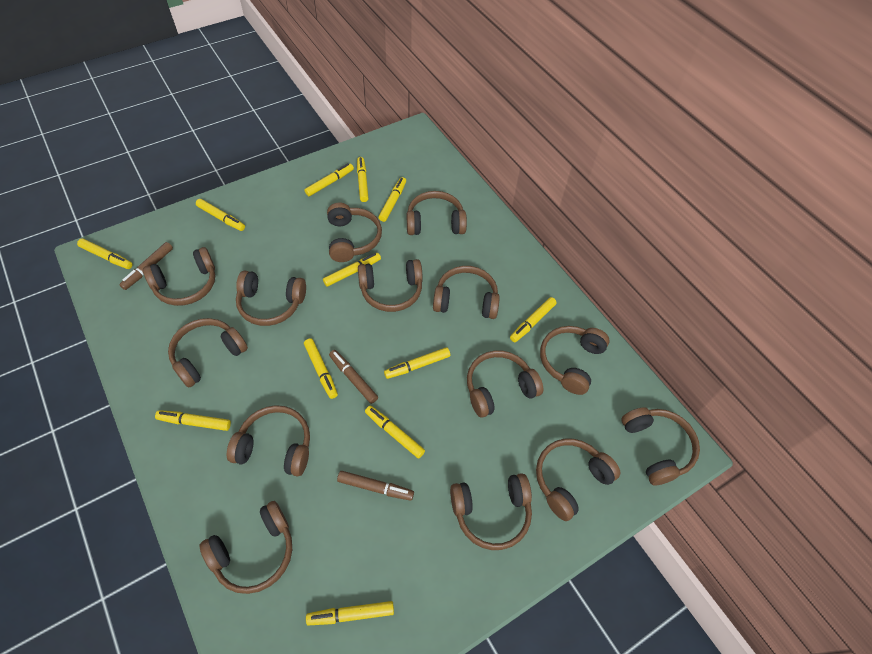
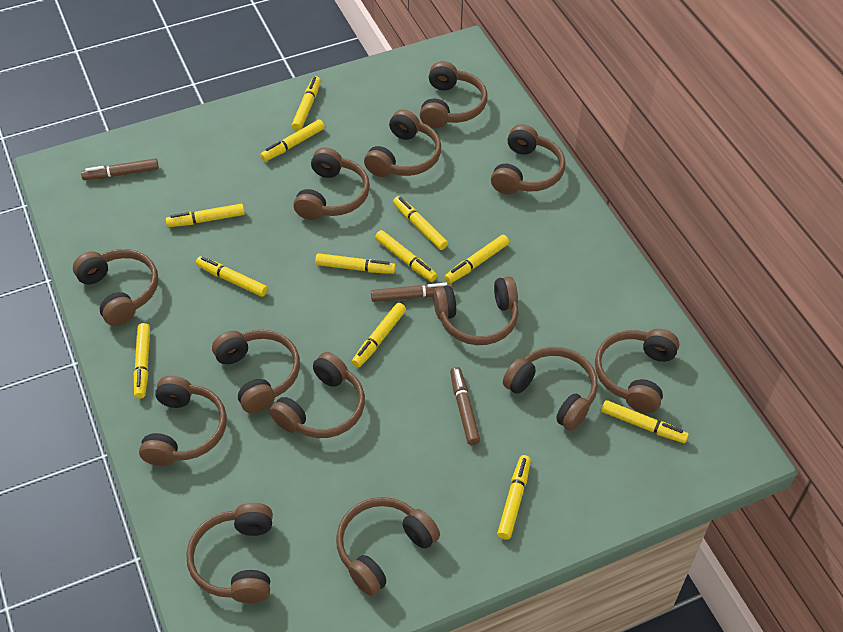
brown headphones: [143,247,215,306] [168,318,248,388] [200,501,292,594] [227,405,310,476] [236,271,306,326] [327,203,382,262] [358,259,423,312] [407,191,467,235] [433,266,500,319] [450,473,532,550] [467,351,543,418] [536,439,620,521] [540,326,609,395] [621,407,700,485] = 14 -> [73,249,158,326] [139,376,227,466] [186,503,273,603] [212,330,300,413] [270,352,365,438] [293,147,370,220] [336,497,440,596] [364,109,441,177] [420,61,487,128] [433,276,519,345] [491,124,566,194] [503,347,598,431] [595,329,679,413] = 13

